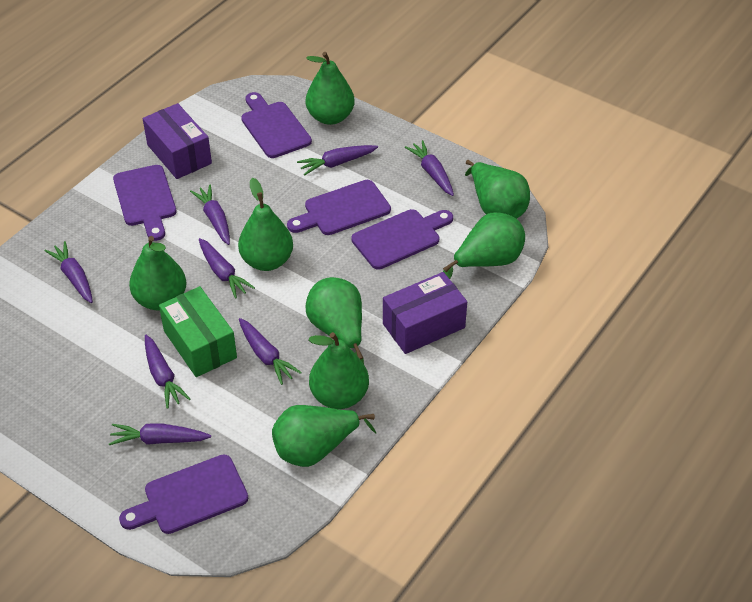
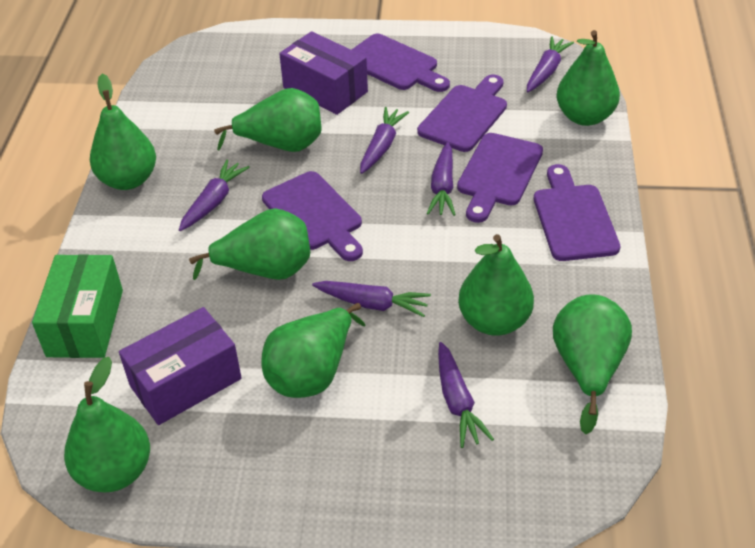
purple carrot: [44,241,93,303] [109,423,211,445] [145,335,190,409] [190,184,230,245] [199,238,255,299] [239,318,302,385] [297,145,378,175] [405,140,454,196] = 8 -> [179,159,250,231] [312,281,431,317] [360,107,409,174] [427,142,456,216] [438,342,494,448] [527,36,574,92] = 6

